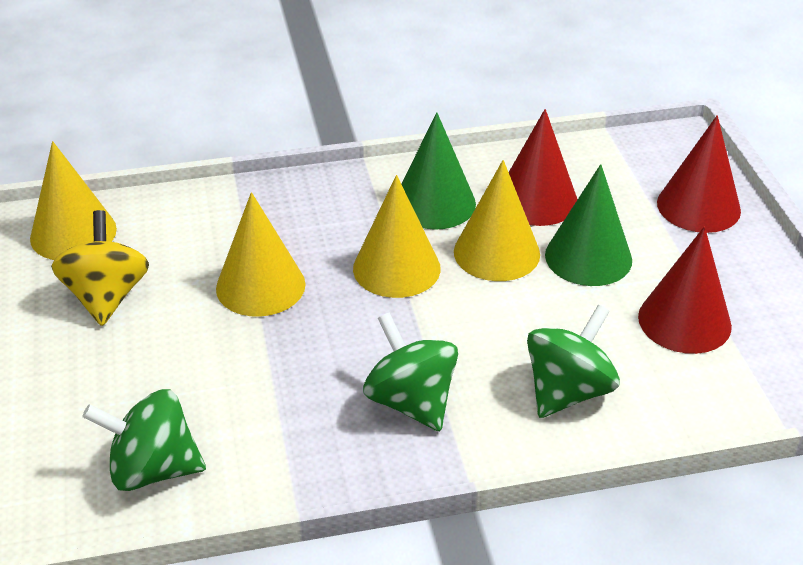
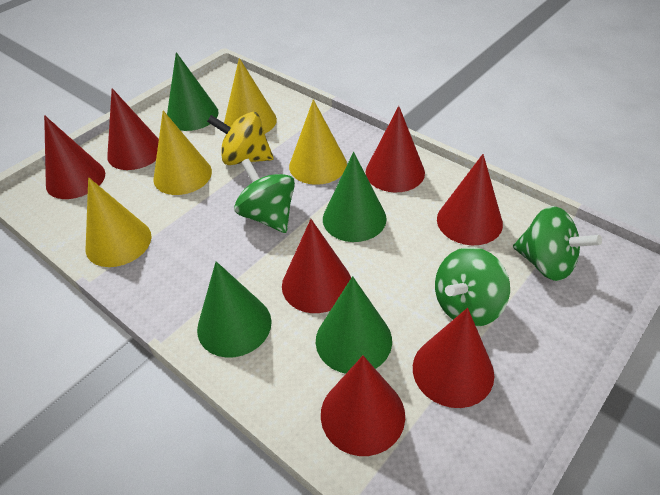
green cone: [402,112,476,230] [545,164,632,286] = 2 -> [167,52,219,131] [197,261,272,358] [316,276,392,374] [323,152,387,242] = 4
red cone: [509,109,578,226] [638,227,732,354] [657,115,741,233] = 3 -> [44,115,105,199] [107,88,159,170] [282,219,351,313] [321,356,405,456] [365,106,425,192] [413,308,494,408] [437,154,503,245] = 7

